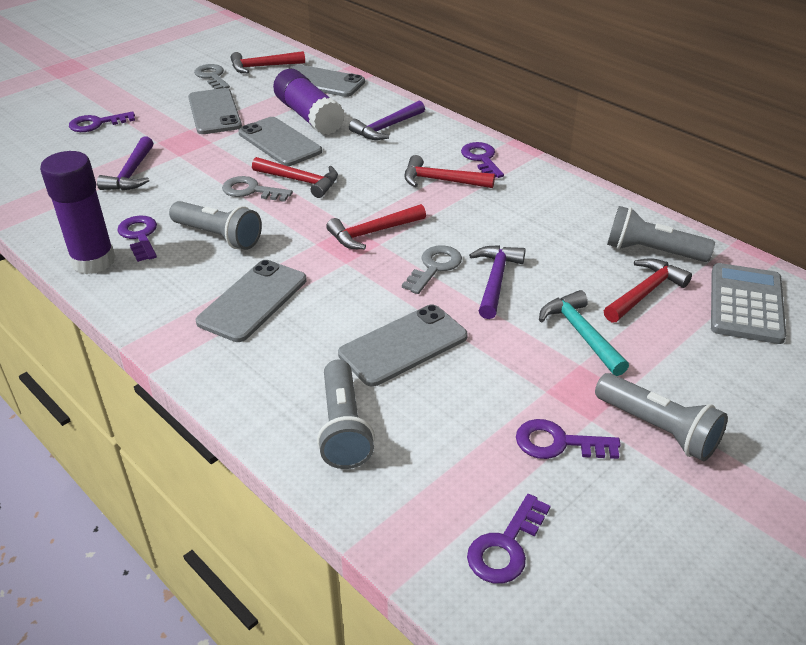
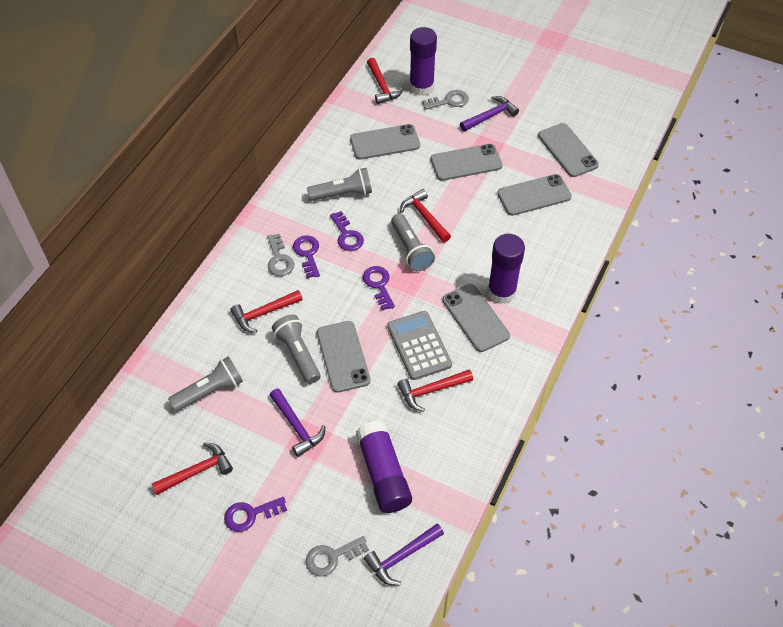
grey phone: [188,88,242,134] [196,260,307,342] [238,117,322,166] [291,65,365,97] [338,305,468,386] = 5 -> [317,321,371,393] [350,124,420,160] [431,144,503,181] [442,284,510,352] [497,174,572,216] [538,123,599,177] = 6
purple glue stick: [40,151,116,274] [273,69,345,135] = 2 -> [356,421,412,513] [410,27,437,96] [487,234,525,304] = 3
purple key: [69,112,135,132] [117,216,157,262] [461,142,504,178] [467,494,550,584] [516,419,621,459] = 5 -> [224,497,287,532] [293,235,320,278] [330,211,364,251] [363,266,395,310] = 4
turquoise hammer: [539,290,629,376] = 1 -> none = 0

